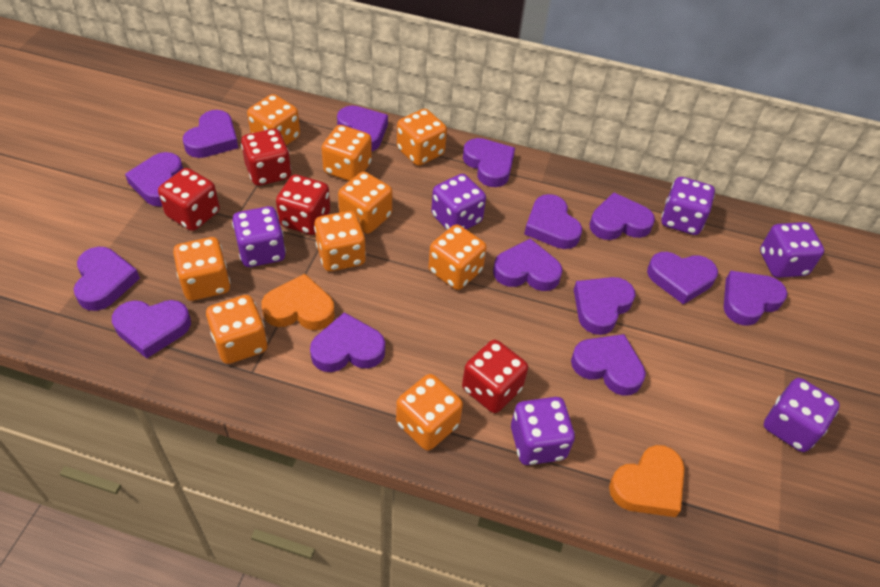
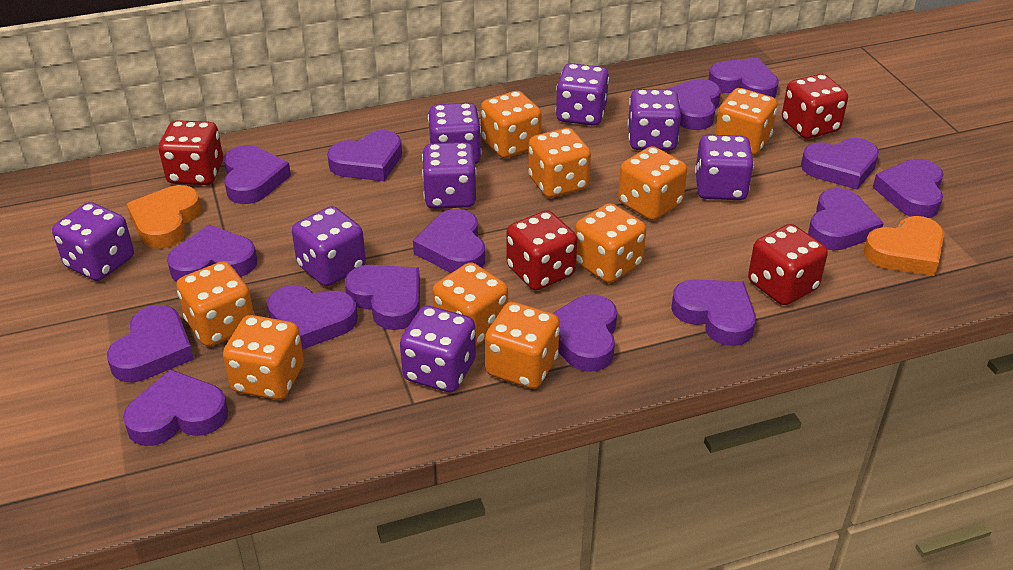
purple dice: [232,206,286,267] [431,174,486,230] [511,397,575,465] [661,177,715,235] [760,222,824,278] [764,378,840,452] = 6 -> [52,202,134,281] [292,206,366,286] [400,306,476,392] [422,142,477,209] [428,103,481,164] [556,63,609,126] [627,89,681,151] [695,134,754,200] = 8
purple heart: [74,247,140,311] [112,300,191,358] [125,152,183,207] [183,110,238,158] [310,312,385,372] [337,106,388,151] [463,138,515,187] [493,238,563,291] [524,194,582,249] [571,334,646,396] [574,277,636,335] [590,192,655,240] [647,252,718,305] [724,271,787,326] = 14 -> [107,305,194,382] [123,369,228,446] [167,225,257,282] [224,145,291,204] [267,285,358,350] [327,130,402,181] [345,265,420,330] [413,209,485,273] [553,294,617,372] [667,79,721,130] [671,279,756,346] [708,58,779,98] [801,138,879,190] [808,188,884,250] [873,159,943,218] = 15

